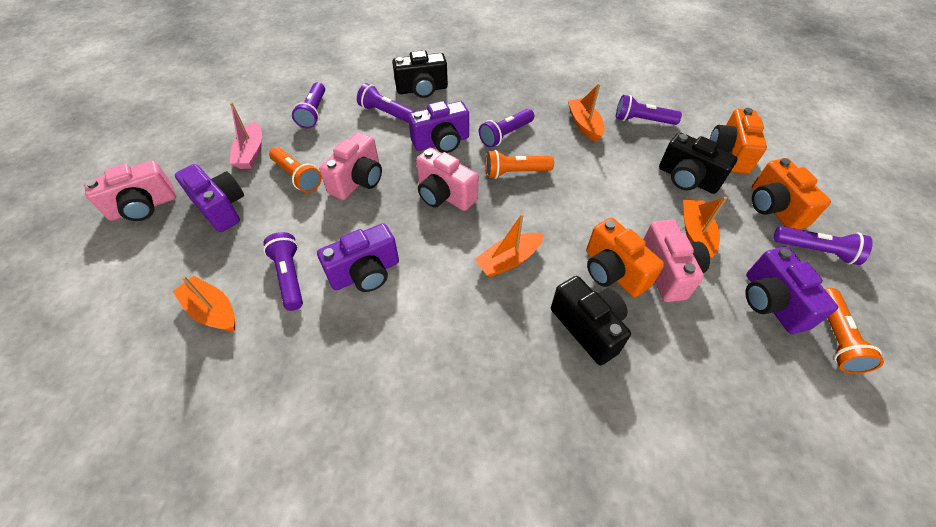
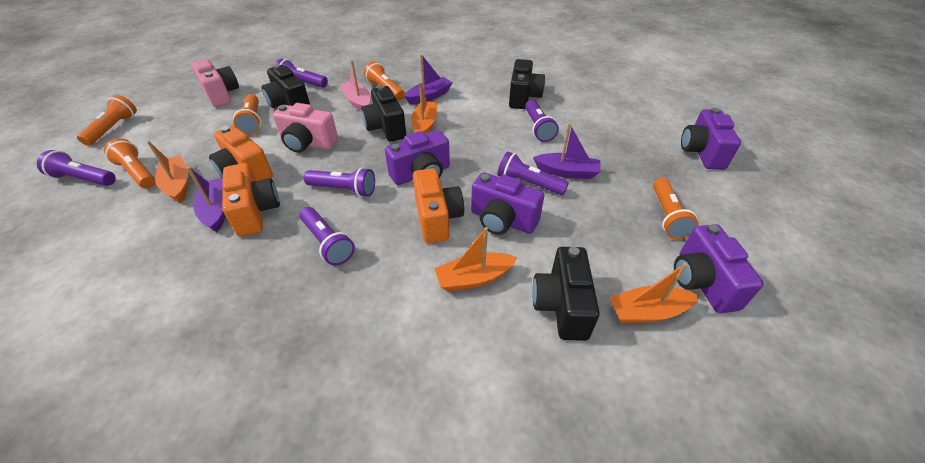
black camera: [392,50,448,98] [551,276,631,365] [659,132,738,194] = 3 -> [261,64,310,108] [361,85,406,142] [509,59,545,109] [532,247,600,341] = 4
orange flashlight: [269,147,322,193] [485,150,554,179] [825,288,884,374] = 3 -> [77,95,137,146] [104,138,155,189] [233,94,261,135] [364,61,405,100] [653,178,699,239] = 5
pink camera: [84,161,176,221] [319,132,382,200] [416,148,478,211] [643,220,710,302] = 4 -> [191,59,239,107] [273,103,338,153] = 2
purple boat: none = 0 -> [187,167,226,232] [404,54,453,105] [533,123,601,179] = 3

